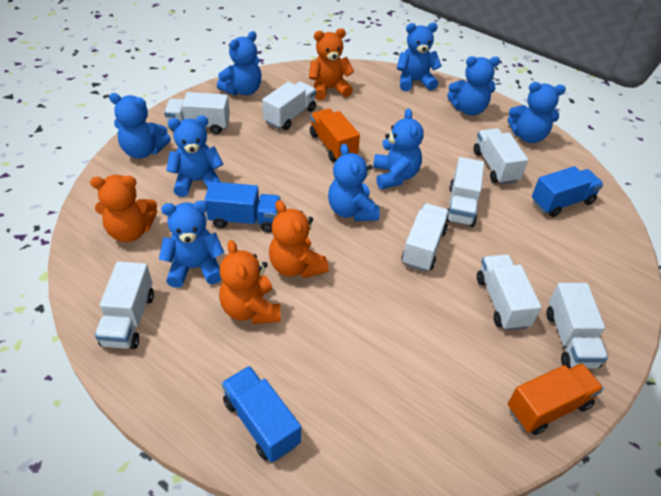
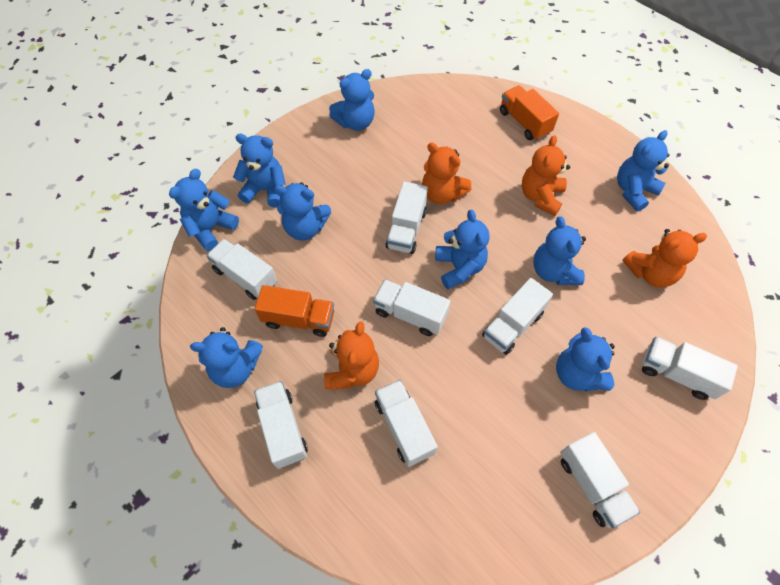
blue truck: [204,182,281,233] [221,366,301,463] [532,166,604,217] = 3 -> none = 0

